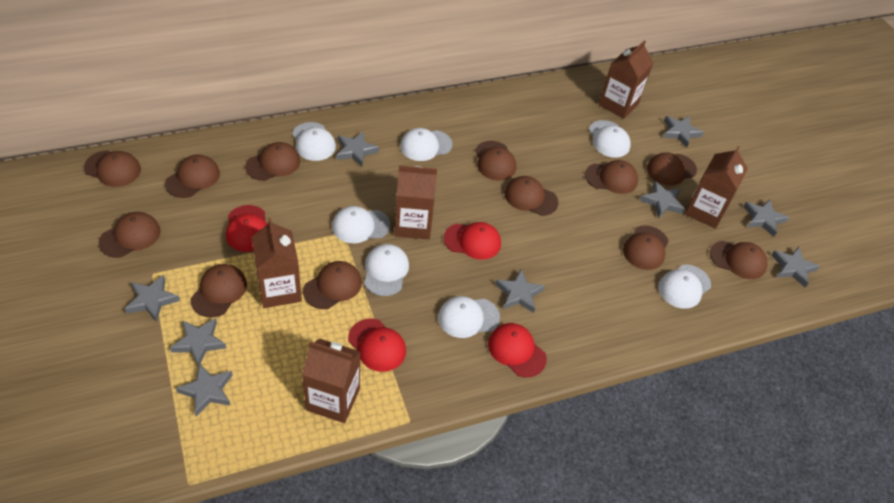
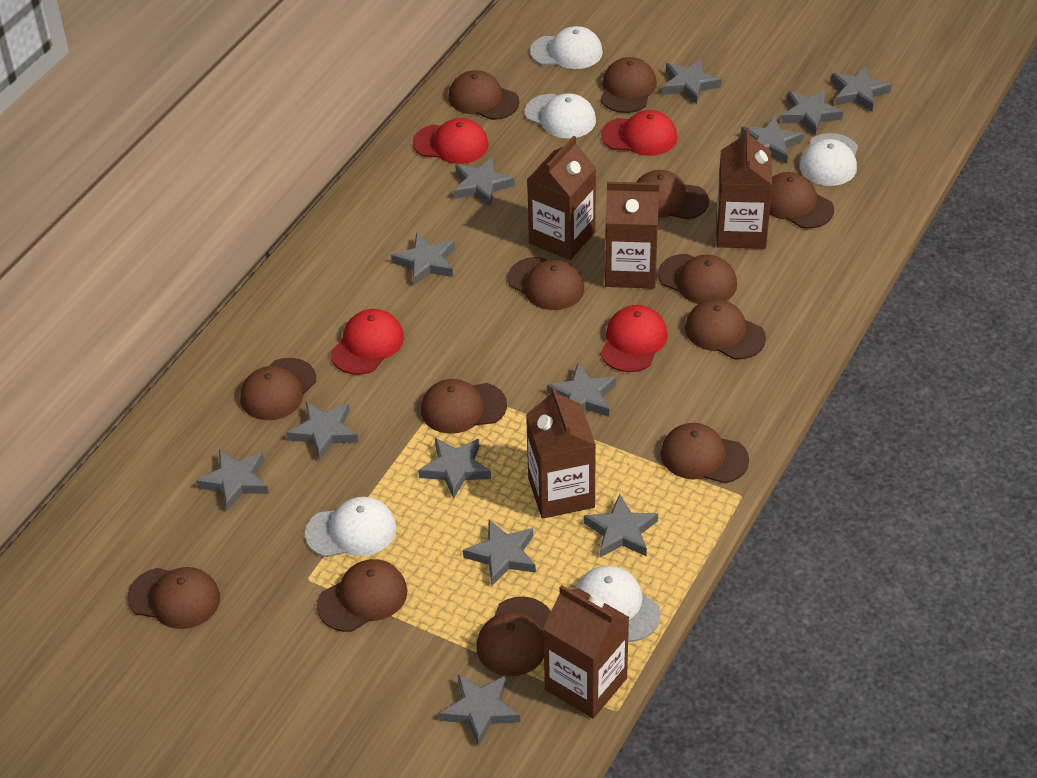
brown cap: [84,151,141,187] [99,212,161,258] [165,154,220,198] [190,264,247,318] [245,142,300,181] [303,261,362,309] [475,141,516,180] [505,176,558,216] [585,160,638,194] [623,225,669,270] [647,152,697,186] [710,241,767,279] = 12 -> [128,567,220,629] [240,358,316,420] [317,559,407,632] [421,379,507,434] [448,70,520,120] [477,597,551,676] [508,257,584,310] [601,57,657,113] [637,170,709,220] [658,254,737,304] [661,423,749,483] [685,299,766,359] [769,172,834,229] = 13
grey star: [125,275,180,322] [170,318,226,367] [176,363,233,416] [336,131,379,167] [495,269,545,313] [640,181,685,218] [663,116,704,148] [743,199,789,237] [771,247,820,288] = 9 -> [196,450,269,511] [286,402,358,460] [391,233,455,285] [418,438,491,499] [439,675,520,746] [453,157,515,207] [463,520,536,586] [547,363,616,417] [584,494,658,557] [662,59,722,105] [741,116,803,164] [781,89,843,136] [831,66,892,112] = 13
white cap: [292,122,336,161] [332,206,390,243] [364,244,409,296] [400,128,452,161] [438,296,500,338] [589,120,631,158] [659,265,711,309] = 7 -> [305,497,396,557] [525,93,596,138] [530,26,603,69] [576,566,661,642] [800,133,858,186] = 5

